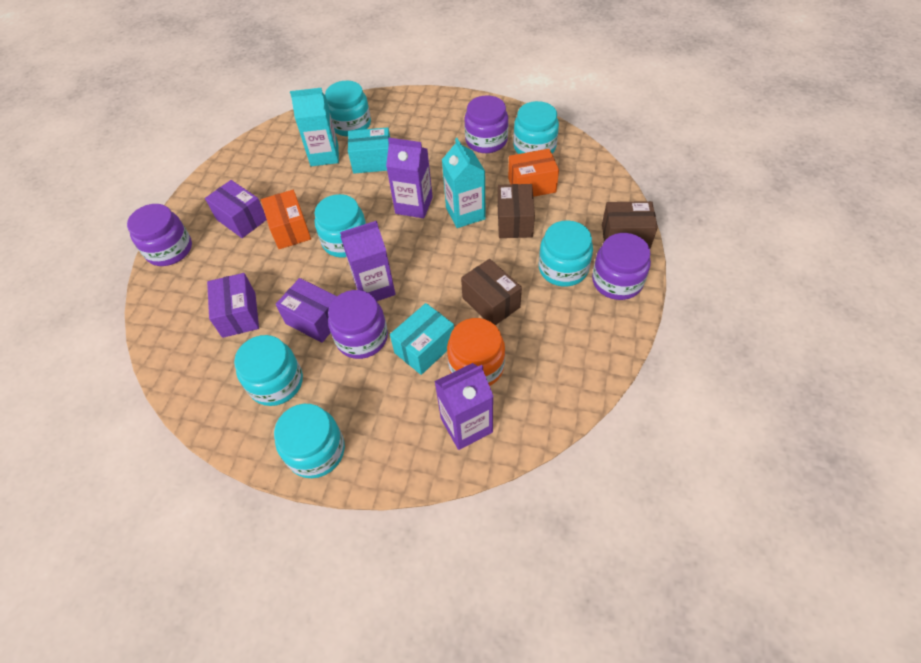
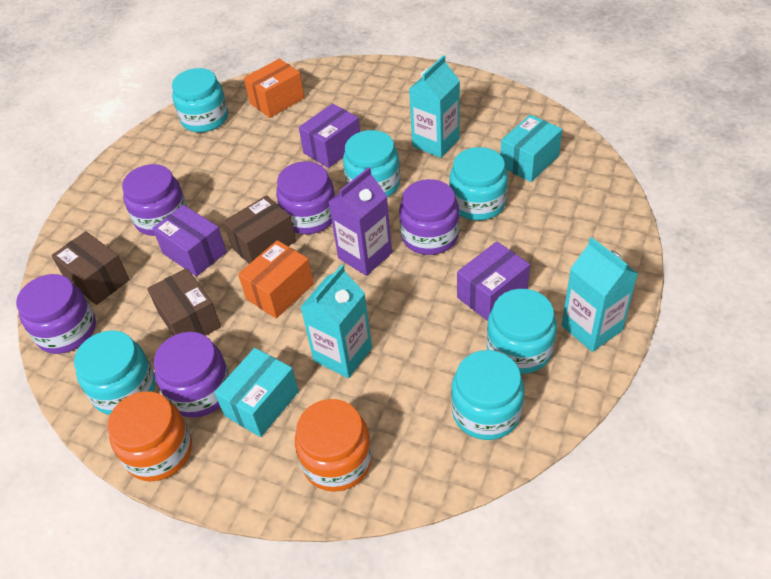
orange jar: [447,318,505,386] = 1 -> [108,391,192,481] [295,399,372,492] = 2
purple carton: [340,221,396,301] [386,138,433,218] [434,363,494,450] = 3 -> [328,167,392,276] = 1
purple jar: [127,204,192,266] [328,290,388,359] [464,95,508,153] [592,233,651,300] = 4 -> [16,274,96,354] [122,164,187,236] [154,332,230,417] [276,161,335,234] [399,179,459,255] = 5
turquoise carton: [290,88,339,166] [442,138,486,228] = 2 -> [301,264,372,378] [409,55,460,158] [562,237,638,352] = 3

